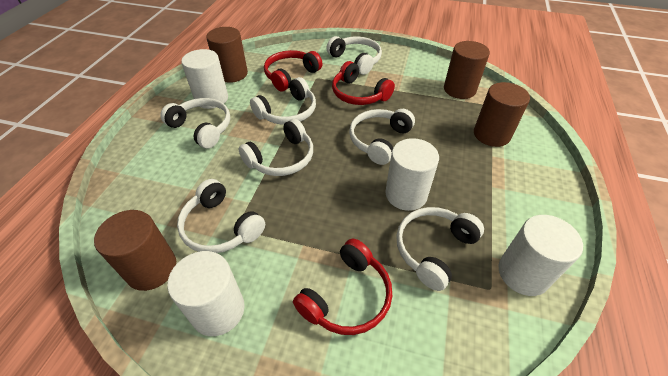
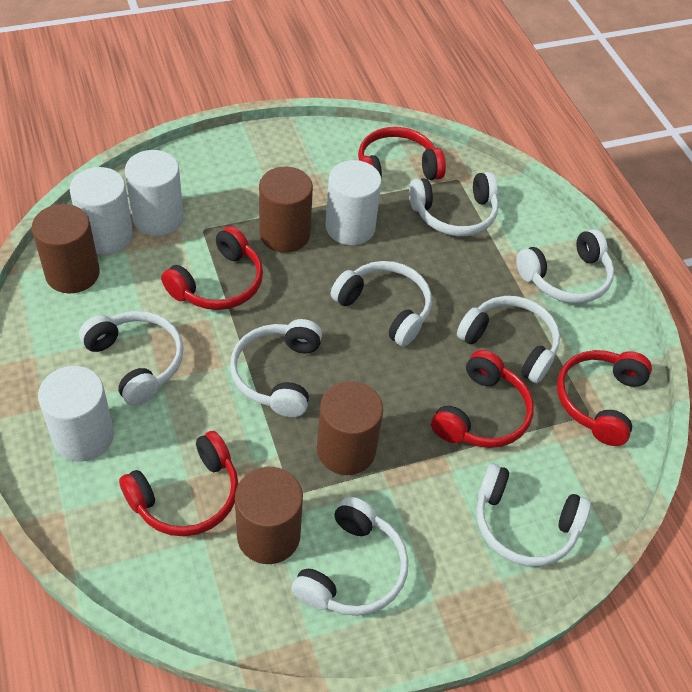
red headphones: [264,50,323,91] [293,239,392,335] [332,61,395,105] = 3 -> [119,431,238,536] [161,226,263,310] [358,127,446,180] [431,350,534,448] [557,350,652,446] = 5
white headphones: [160,98,230,148] [177,179,265,253] [239,119,313,176] [250,77,316,125] [326,36,382,75] [349,109,415,165] [396,207,484,291] = 7 -> [79,311,184,406] [230,319,322,417] [291,497,408,616] [331,261,432,347] [409,172,499,236] [457,296,560,383] [476,463,591,567] [516,229,614,303] = 8

